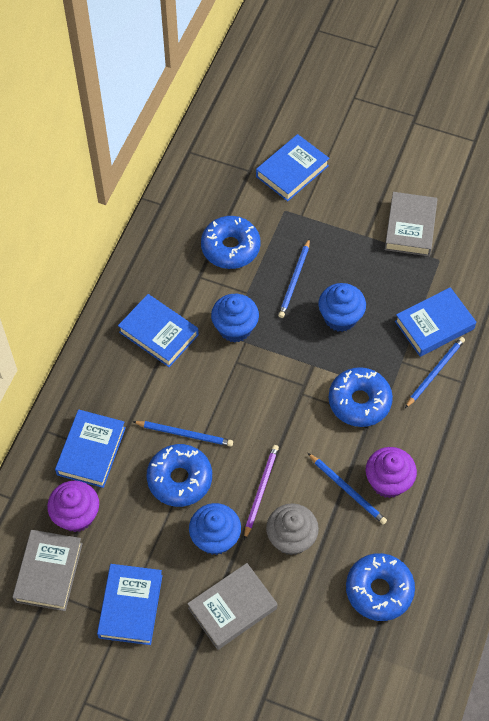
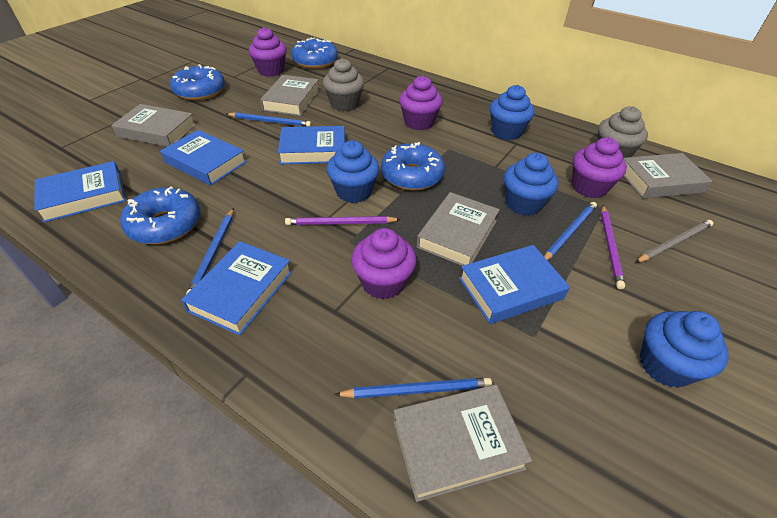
blue cupcake: [189,503,241,555] [211,294,259,343] [318,283,366,332] = 3 -> [326,140,380,203] [490,85,535,140] [504,153,559,216] [640,311,729,388] = 4
grey book: [12,530,83,611] [187,563,277,650] [385,192,438,256] = 3 -> [112,104,196,147] [260,75,319,116] [393,384,532,502] [416,192,500,266] [623,153,712,199] = 5
grey cupcake: [266,503,319,556] = 1 -> [323,58,364,111] [597,106,648,161] = 2
grey pencil: none = 0 -> [635,220,713,263] = 1
purple cupcake: [47,481,99,532] [366,447,417,498] = 2 -> [249,27,287,77] [351,228,417,299] [399,75,443,130] [572,137,627,198] = 4
purple pencil: [244,445,279,540] = 1 -> [285,216,401,225] [601,206,625,289] = 2

